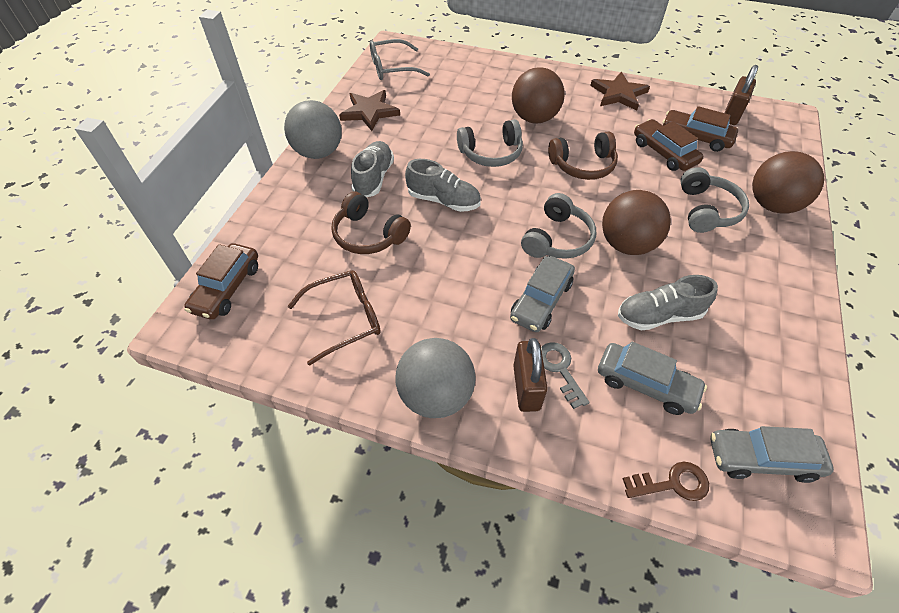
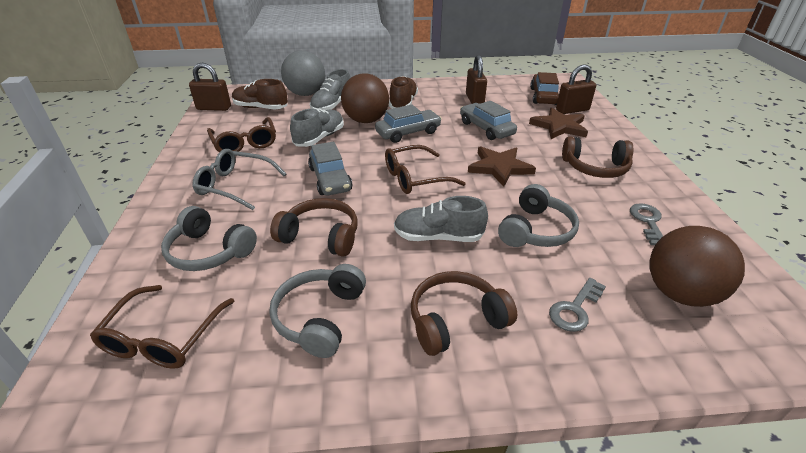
brown ball: [512,67,564,124] [602,190,671,255] [752,151,824,214] = 3 -> [341,73,389,123] [649,226,745,307] = 2
brown car: [184,243,258,320] [634,119,703,171] [662,106,738,152] = 3 -> [530,72,559,105] = 1
brown glasses: [288,270,381,366] = 1 -> [90,285,234,369] [207,117,276,152] [385,145,466,194] = 3
brown headphones: [331,192,411,254] [548,132,618,180] = 2 -> [270,198,357,257] [411,271,517,356] [562,136,633,178] = 3
brown key: [623,462,709,501] = 1 -> none = 0
brown padlock: [513,338,548,412] [725,65,758,125] = 2 -> [189,63,231,111] [466,55,487,104] [556,64,596,114] = 3
brown shoe: none = 0 -> [232,79,288,110] [389,76,418,109] = 2
grey ball: [284,100,342,159] [395,338,476,418] = 2 -> [281,50,325,96] = 1
grey key: [541,342,590,409] = 1 -> [549,278,606,332] [630,203,663,245] = 2

